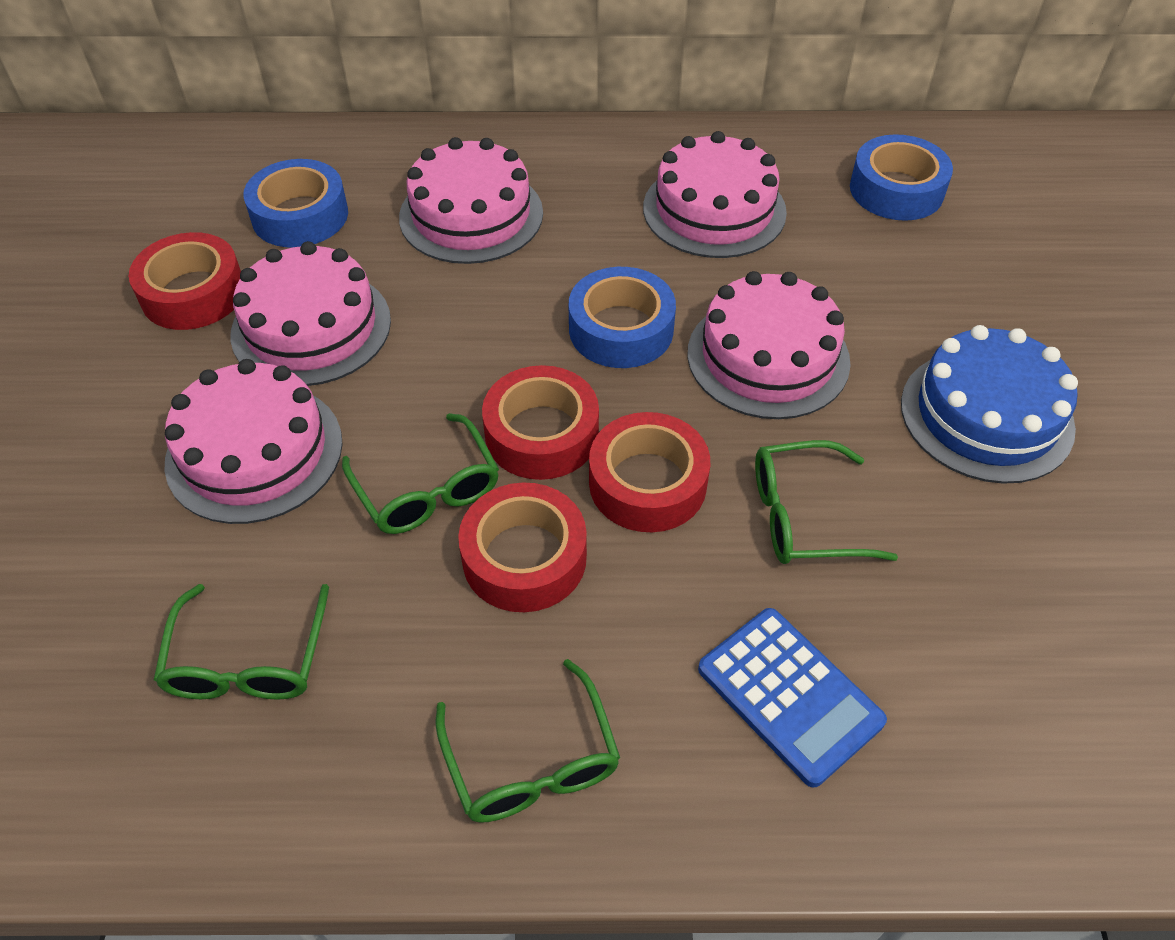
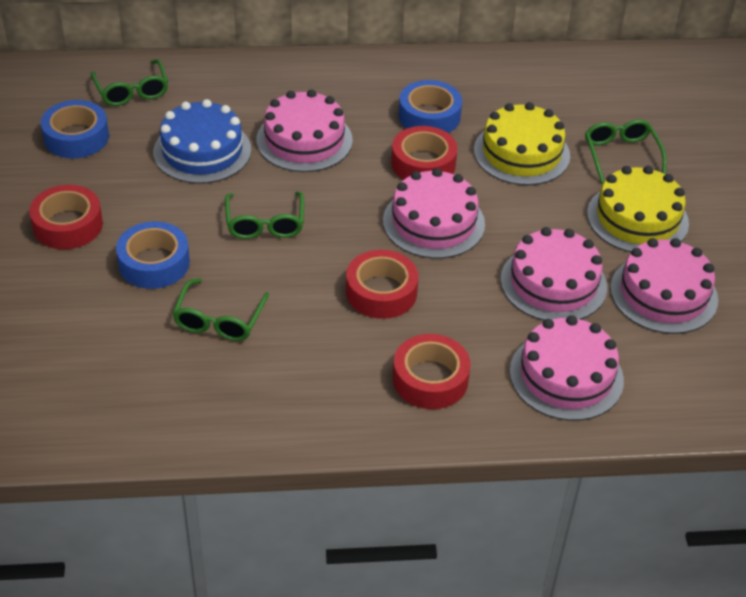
blue calculator: [698,608,887,788] = 1 -> none = 0
yellow cake: none = 0 -> [474,102,570,185] [587,166,689,252] = 2

